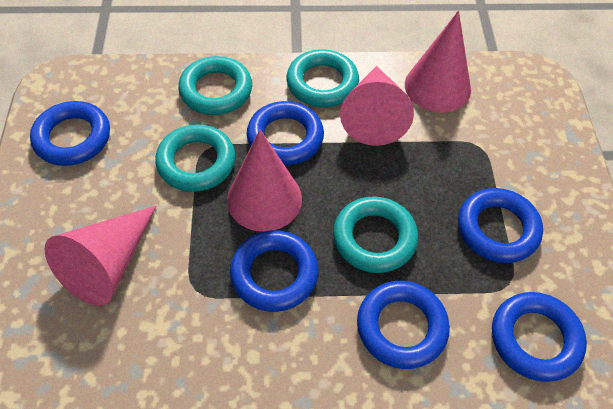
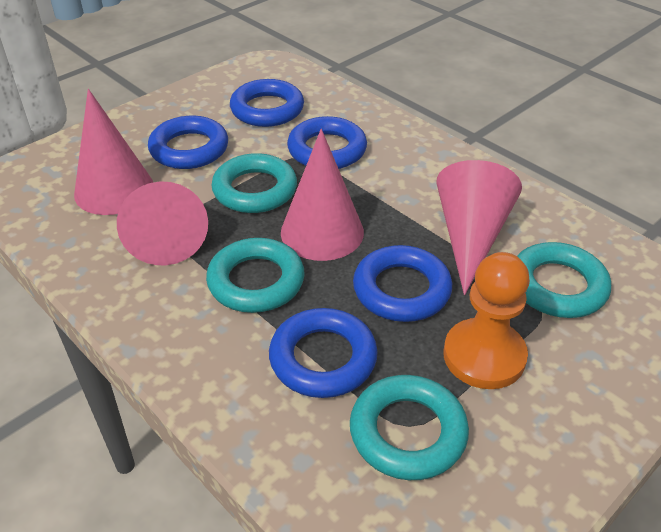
blue ring: [30,101,110,166] [230,230,318,312] [247,101,324,165] [357,281,450,369] [458,188,543,263] [492,292,587,382] = 6 -> [148,116,228,169] [230,79,304,127] [269,308,378,398] [287,116,367,169] [353,245,452,322] = 5
orange pawn: none = 0 -> [444,252,530,389] = 1

